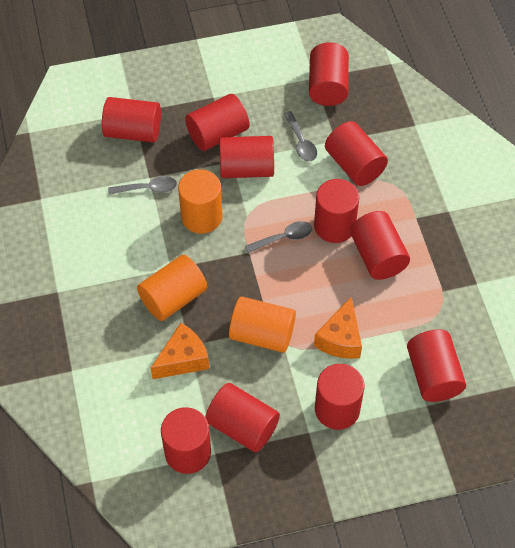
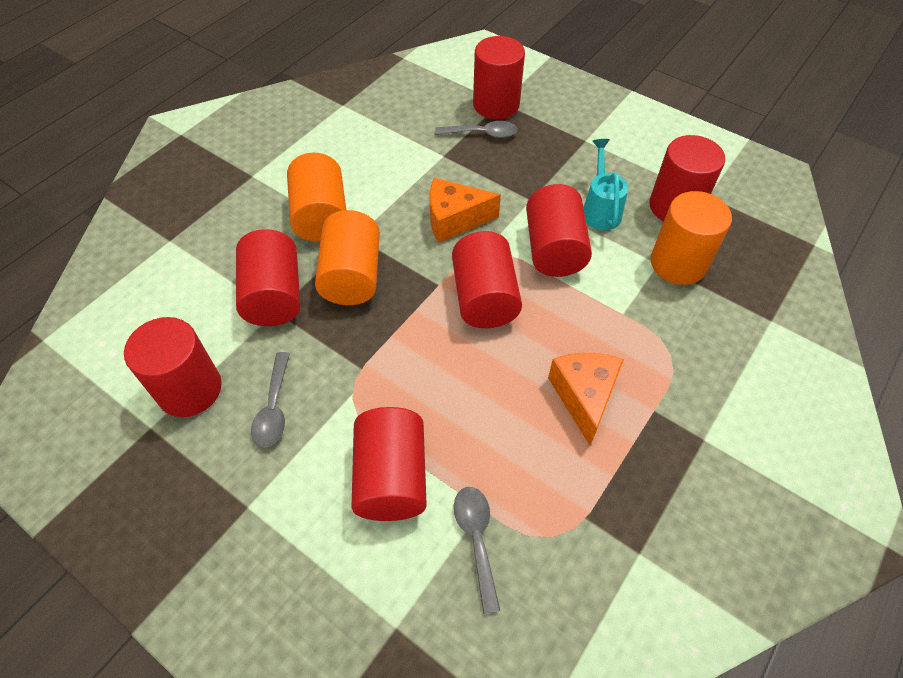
red cylinder: [102,97,161,143] [161,407,211,474] [185,94,249,151] [205,383,280,452] [219,136,274,178] [309,42,349,106] [314,179,359,243] [315,364,365,430] [325,121,388,186] [350,211,410,280] [407,329,466,402] = 11 -> [124,317,222,417] [236,229,300,326] [351,407,427,521] [452,231,522,328] [473,36,525,119] [526,184,592,277] [649,135,725,221] = 7
turquoise watering can: none = 0 -> [583,139,628,230] = 1

